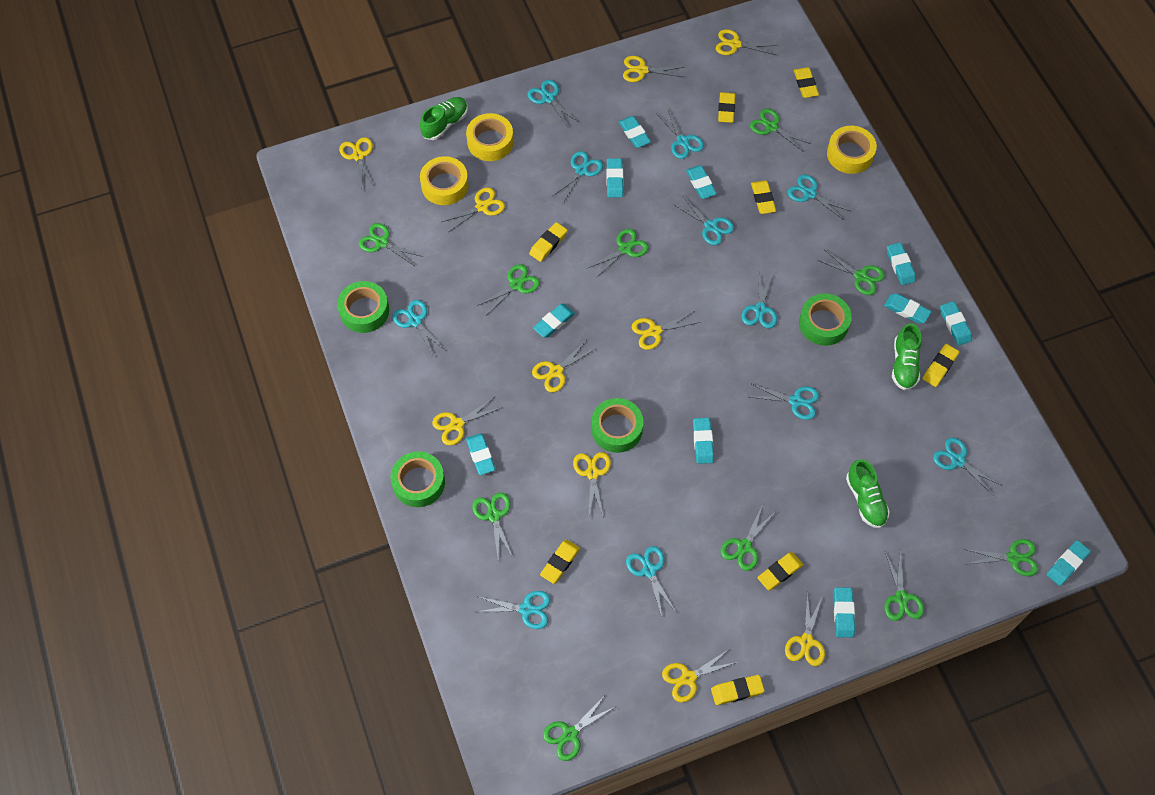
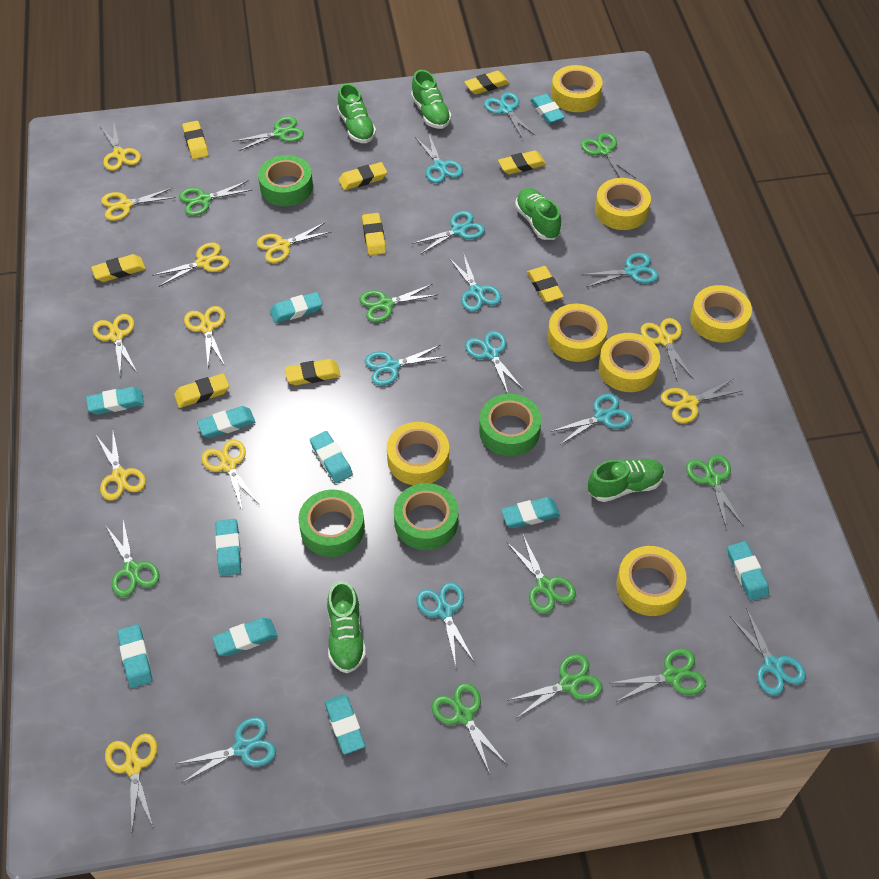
green shoe: [420,97,468,140] [846,459,890,528] [892,323,921,390] = 3 -> [327,581,366,673] [337,83,376,143] [411,70,452,129] [515,188,561,240] [588,459,664,502] = 5
yellow eraser: [529,222,567,262] [540,540,580,584] [711,675,765,705] [718,92,735,123] [751,180,776,214] [757,552,803,590] [794,67,819,98] [922,344,959,387] = 8 -> [91,254,146,282] [174,373,229,408] [182,121,209,159] [285,359,340,385] [339,162,387,190] [362,213,386,255] [464,71,509,94] [498,151,546,174] [527,266,564,302] = 9
yellow scissors: [339,137,375,190] [432,397,501,445] [442,188,505,232] [532,341,595,392] [573,452,611,518] [623,56,684,82] [632,311,701,350] [662,649,737,702] [716,29,777,55] [785,594,825,666] = 10 -> [93,314,137,377] [96,431,146,501] [100,124,141,171] [101,188,176,221] [105,734,157,830] [152,242,229,287] [184,306,225,366] [201,439,259,509] [257,223,331,263] [641,318,693,382] [661,379,743,423] = 11
yellow tape: [420,156,469,205] [466,113,514,161] [827,126,877,174] = 3 -> [387,422,449,485] [548,304,608,362] [551,65,602,112] [595,178,651,230] [598,333,660,392] [616,546,687,616] [690,285,752,342] = 7

